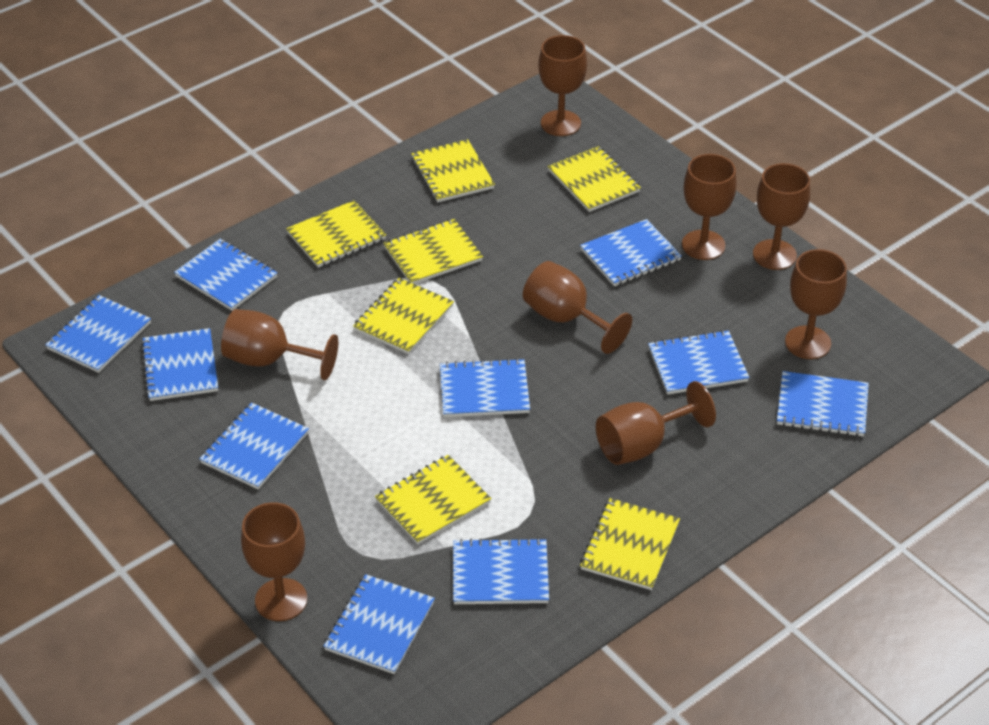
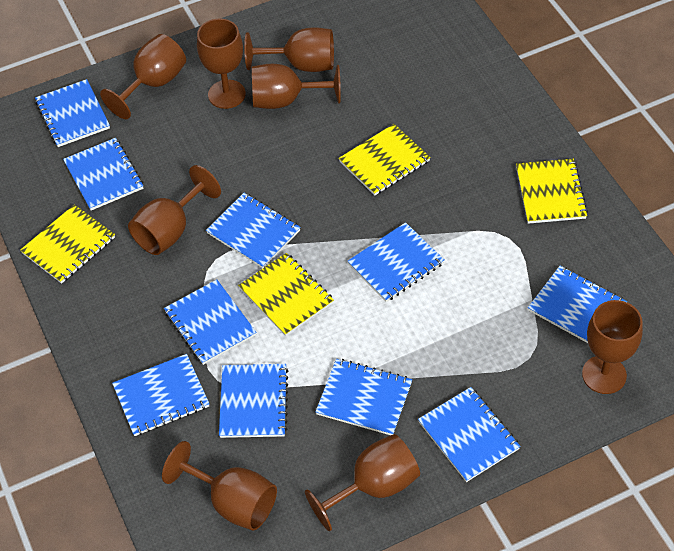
yellow notebook: [286,200,386,268] [353,278,454,354] [375,455,491,545] [383,219,483,284] [411,139,495,202] [548,146,641,212] [580,498,680,590] = 7 -> [20,204,115,284] [238,253,334,336] [339,124,431,196] [516,159,588,224] = 4

